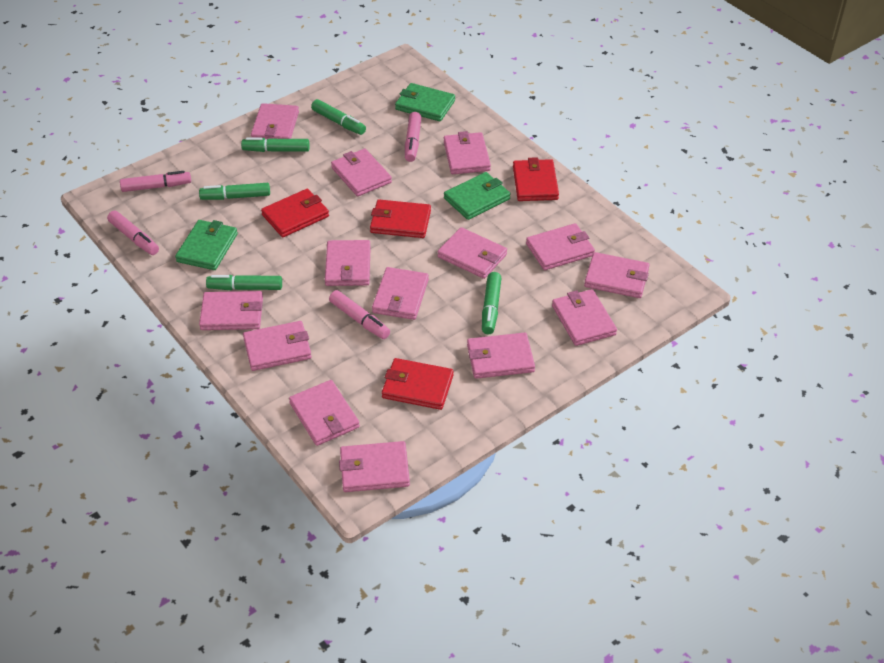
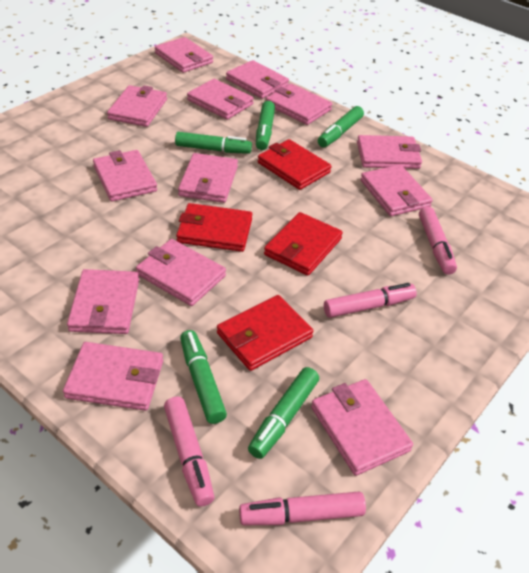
green wallet: [175,220,238,270] [395,83,455,121] [444,172,511,220] = 3 -> none = 0
pink wallet: [199,291,263,330] [243,321,312,371] [251,103,299,139] [289,380,360,446] [325,240,371,286] [331,149,392,197] [339,441,410,492] [372,267,429,320] [437,227,507,279] [444,131,491,174] [467,333,535,379] [526,223,595,270] [552,289,617,346] [584,252,650,298] = 14 -> [63,342,163,411] [67,269,139,334] [93,150,157,202] [107,85,167,127] [136,239,226,306] [155,37,213,73] [178,153,238,203] [187,79,254,120] [226,60,289,99] [266,84,332,125] [311,379,413,476] [357,135,422,169] [360,165,433,216] = 13

